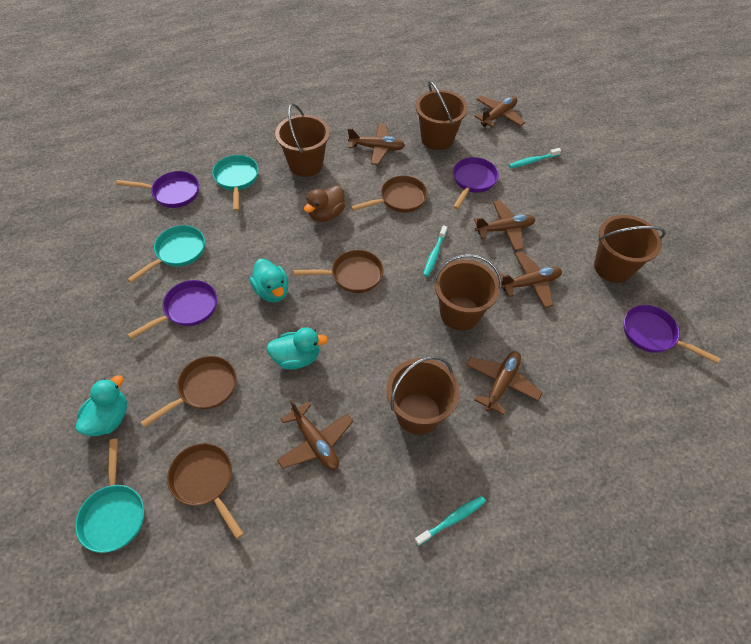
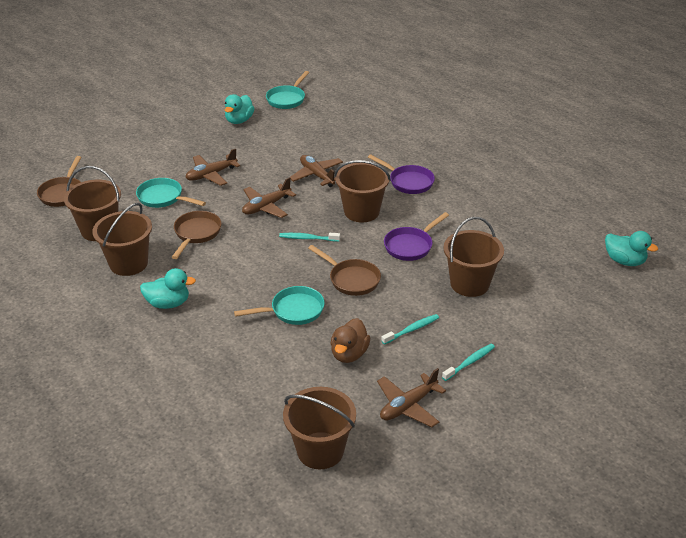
brown pan: [141,356,236,428] [167,443,244,539] [294,250,384,293] [351,176,428,213] = 4 -> [37,156,81,207] [172,211,222,259] [308,245,381,296] = 3
brown plane: [277,399,353,470] [348,123,405,165] [466,351,542,415] [474,96,525,128] [474,200,536,251] [500,251,562,308] = 6 -> [185,148,240,186] [242,177,296,218] [290,155,343,187] [377,368,446,427] = 4
purple pan: [116,171,199,208] [128,280,217,339] [453,157,499,209] [624,305,721,364] = 4 -> [368,154,435,194] [384,212,449,261] = 2

